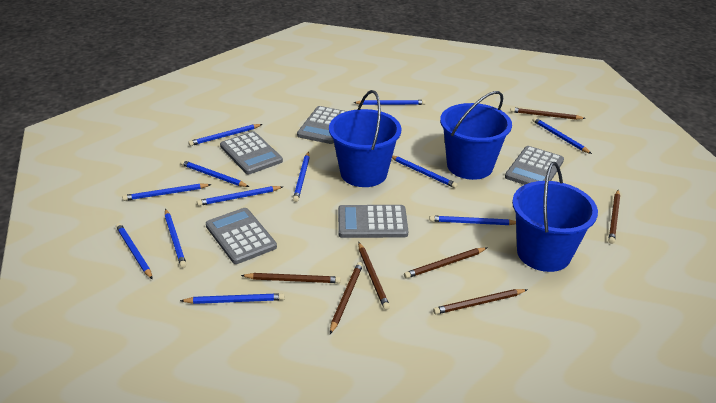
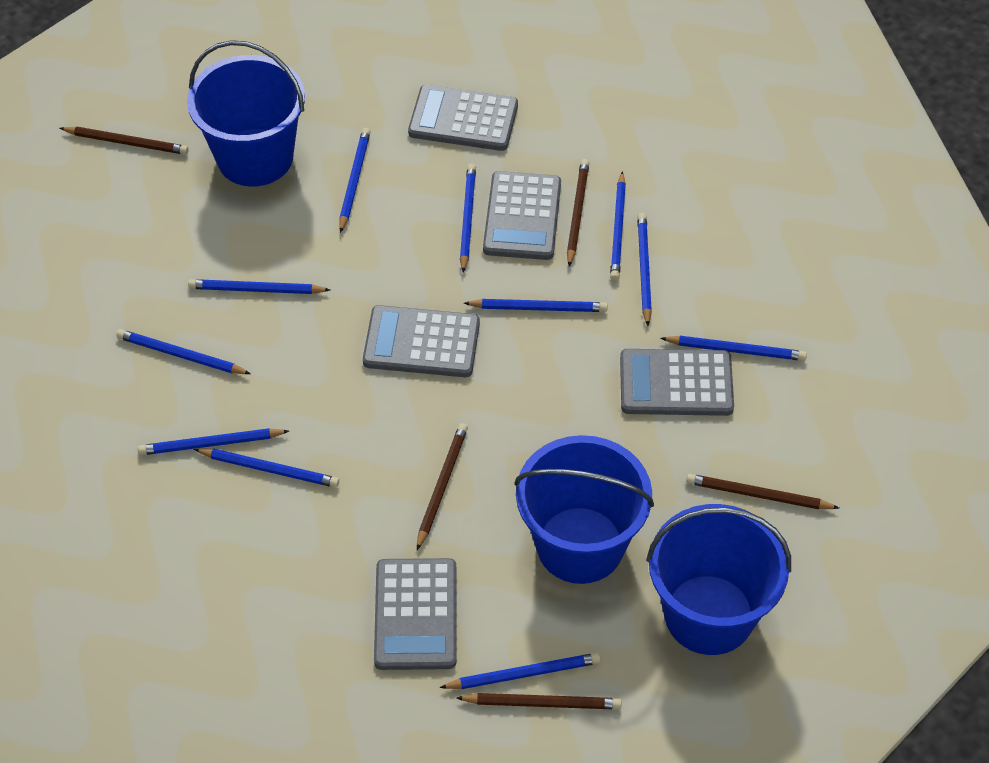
blue pencil: [116,223,153,279] [122,184,212,201] [165,209,187,268] [180,160,249,187] [180,293,285,304] [188,124,263,146] [197,186,282,206] [293,151,310,202] [353,100,426,105] [392,155,458,188] [429,215,516,225] [532,117,592,154] = 12 -> [116,329,251,374] [138,428,289,455] [188,279,330,294] [194,448,339,488] [339,128,370,233] [440,653,601,689] [460,164,476,273] [464,299,608,312] [610,171,626,281] [637,213,652,326] [660,336,807,361] = 11
brown pencil: [241,273,341,283] [330,262,363,334] [358,242,390,310] [404,247,487,279] [433,289,527,314] [510,107,586,120] [608,190,620,244] = 7 -> [60,127,188,155] [417,423,468,550] [457,693,622,709] [567,159,589,267] [686,474,839,509] = 5

